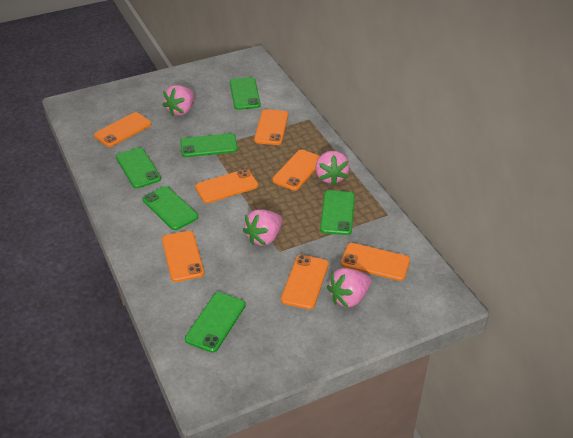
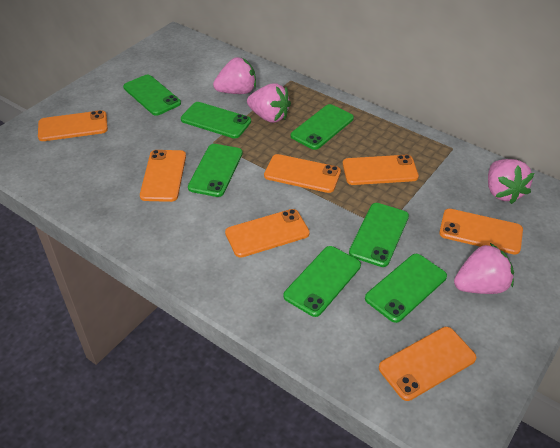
green phone: [116,147,161,189] [142,186,198,230] [180,133,238,157] [185,292,245,353] [230,77,261,110] [320,190,355,235] = 6 -> [123,75,181,116] [181,102,251,138] [188,144,243,197] [284,246,361,317] [291,104,354,150] [349,203,409,267] [365,254,447,323] = 7

